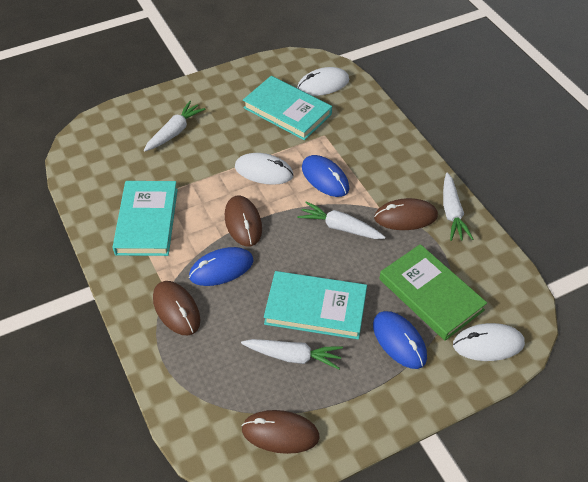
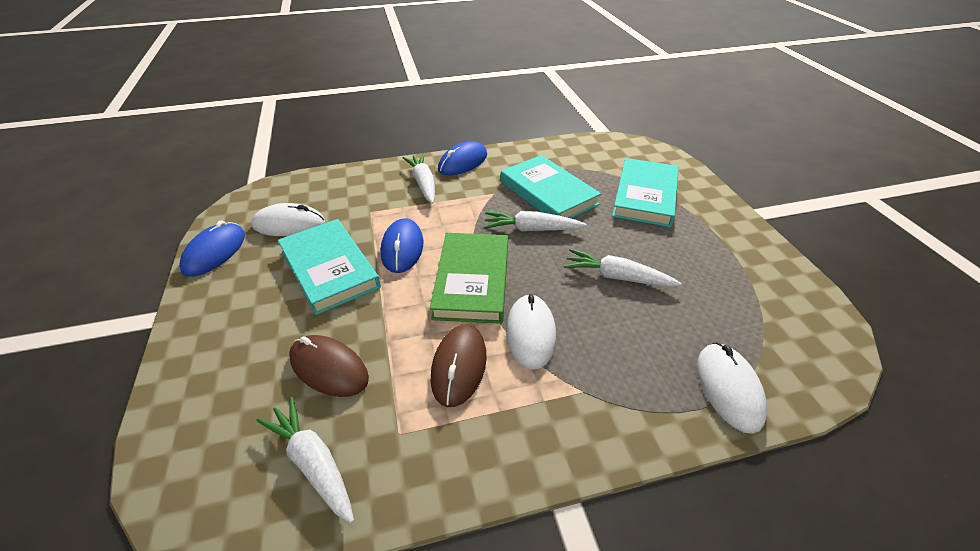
brown mouse: [153,281,200,335] [225,196,262,247] [241,410,320,454] [374,198,438,230] = 4 -> [289,335,369,397] [431,325,487,407] = 2

